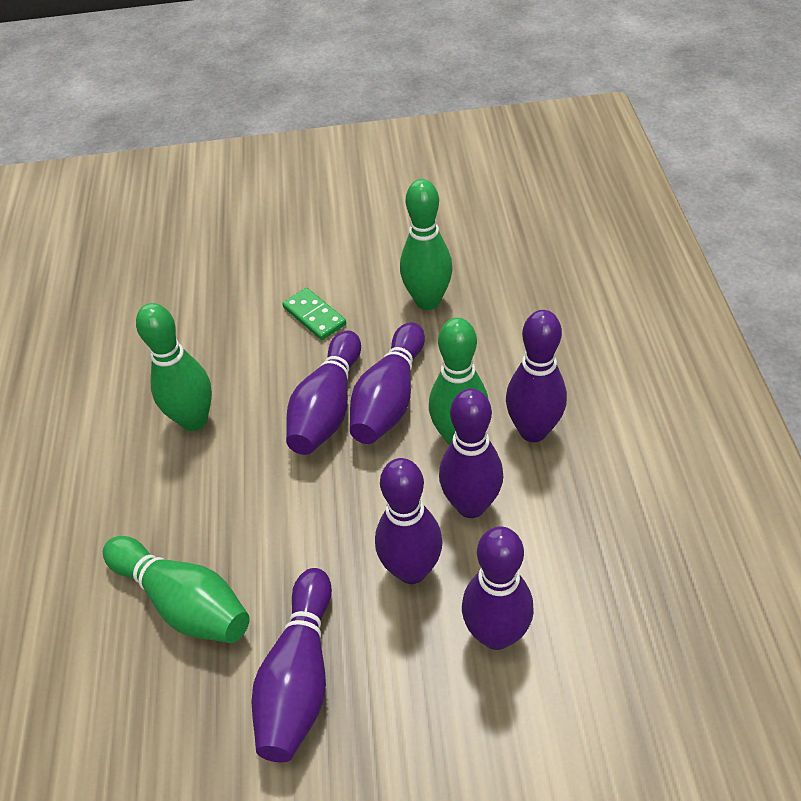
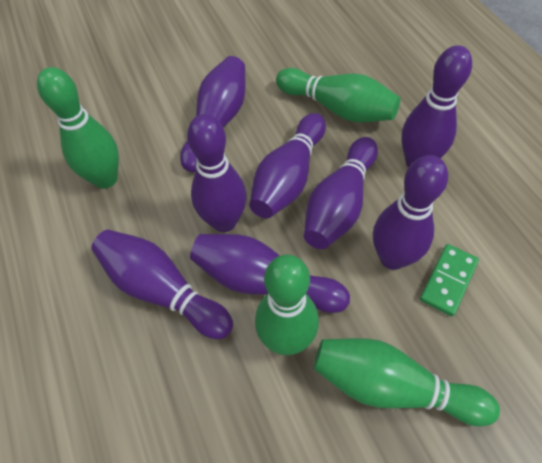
purple bowling pin: [252,568,332,762] [286,330,361,455] [350,322,425,444] [375,458,443,584] [439,388,503,518] [462,526,534,650] [506,310,567,442] = 7 -> [91,229,233,339] [180,56,245,173] [187,114,247,232] [190,234,350,313] [250,113,326,218] [304,137,378,249] [373,155,448,270] [401,45,472,168] = 8

